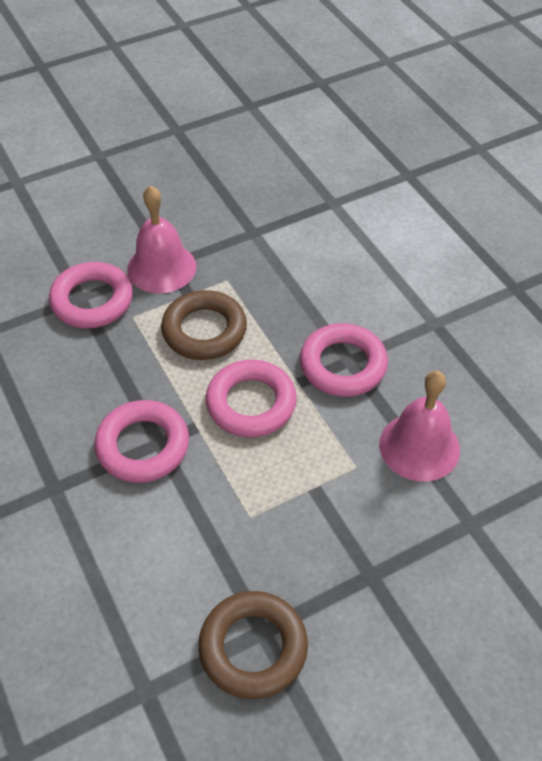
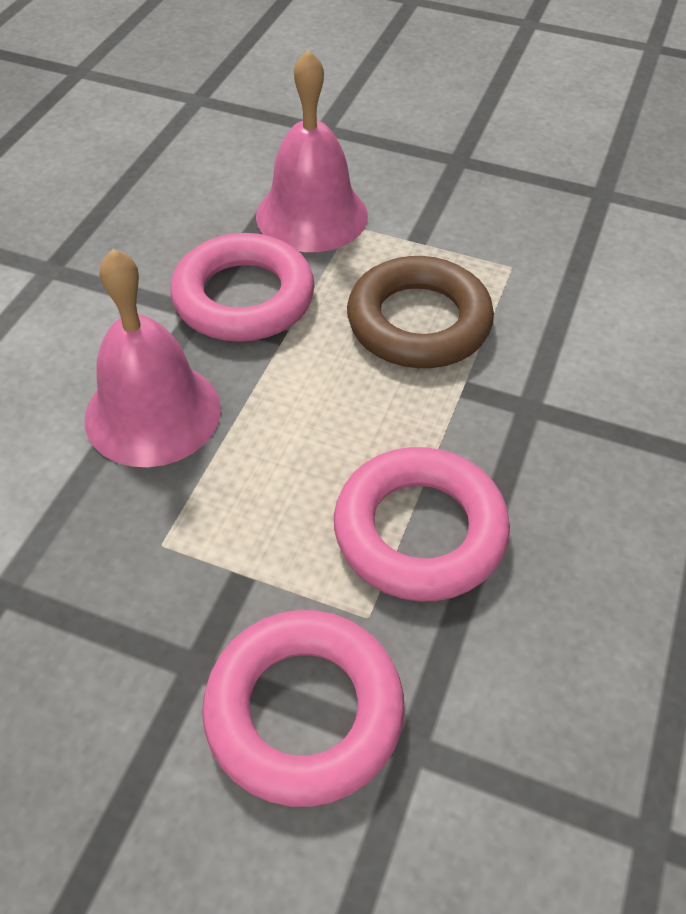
brown ring: [161,290,247,360] [198,591,308,699] = 2 -> [347,256,494,368] = 1
pink ring: [49,262,133,328] [94,400,189,483] [206,360,297,437] [300,323,388,397] = 4 -> [170,233,315,342] [202,610,405,807] [334,447,510,601] = 3

